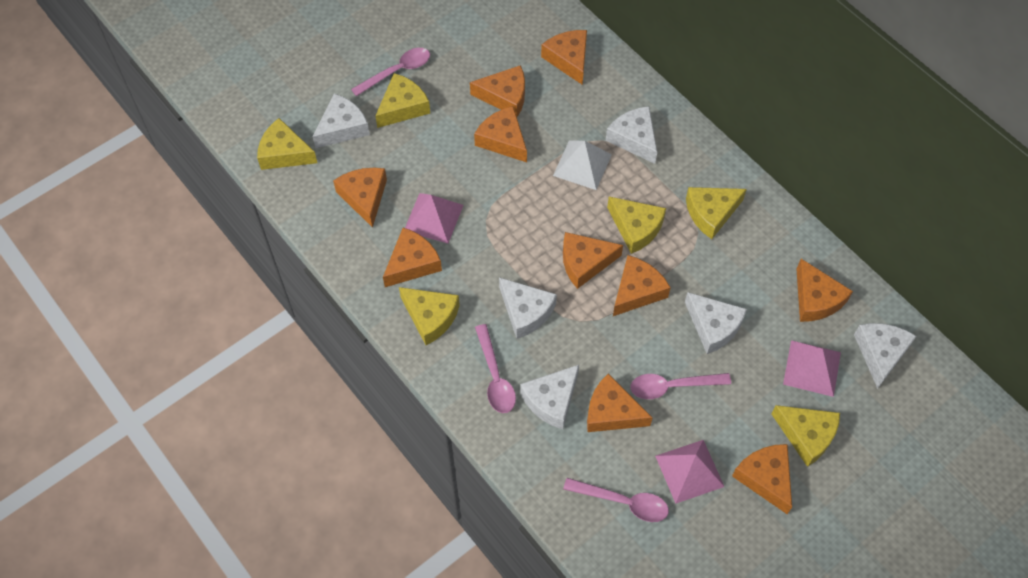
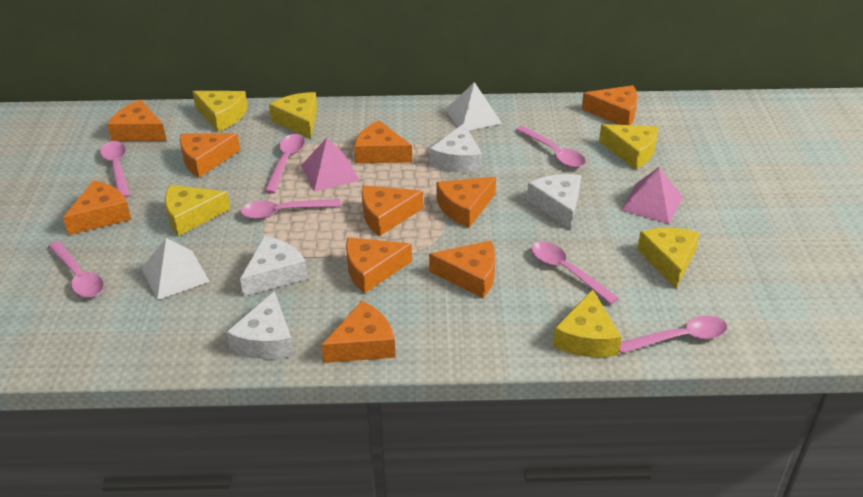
pink pyramid: [405,193,464,243] [655,440,724,504] [783,340,841,397] = 3 -> [301,138,360,192] [621,167,683,224] = 2
pink spoon: [351,48,430,96] [475,324,516,413] [563,478,669,522] [630,373,731,399] = 4 -> [48,241,104,298] [100,141,130,198] [240,199,341,219] [264,134,305,194] [516,126,586,168] [531,242,619,304] [619,315,727,354] = 7
white cheese: [313,93,370,149] [499,277,557,339] [520,365,579,429] [606,106,657,164] [685,292,747,354] [854,323,916,389] = 6 -> [226,291,294,359] [240,236,308,296] [430,123,482,173] [527,174,581,229] = 4
white pyramid: [553,140,612,190] = 1 -> [141,238,210,300] [445,82,502,130] = 2

